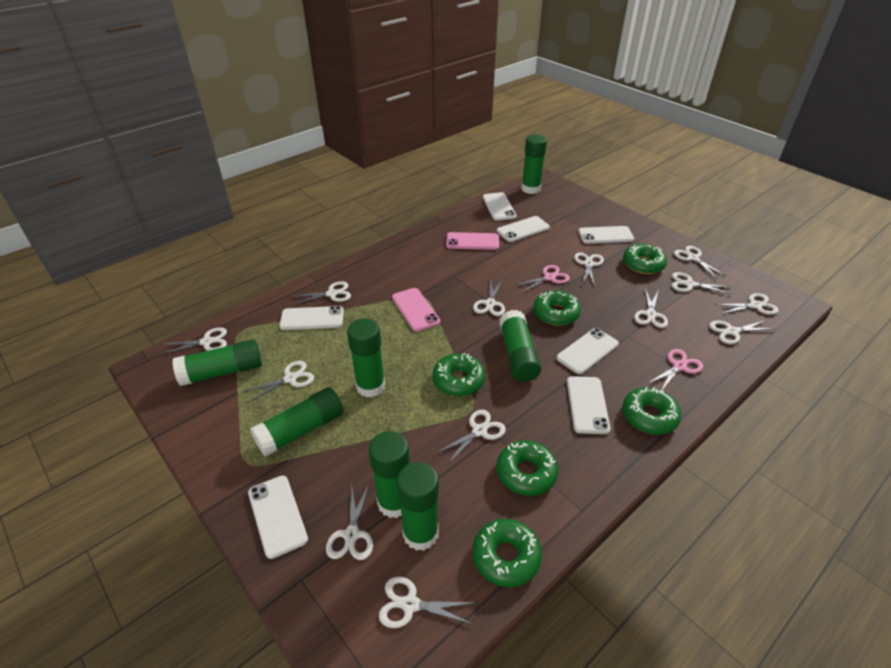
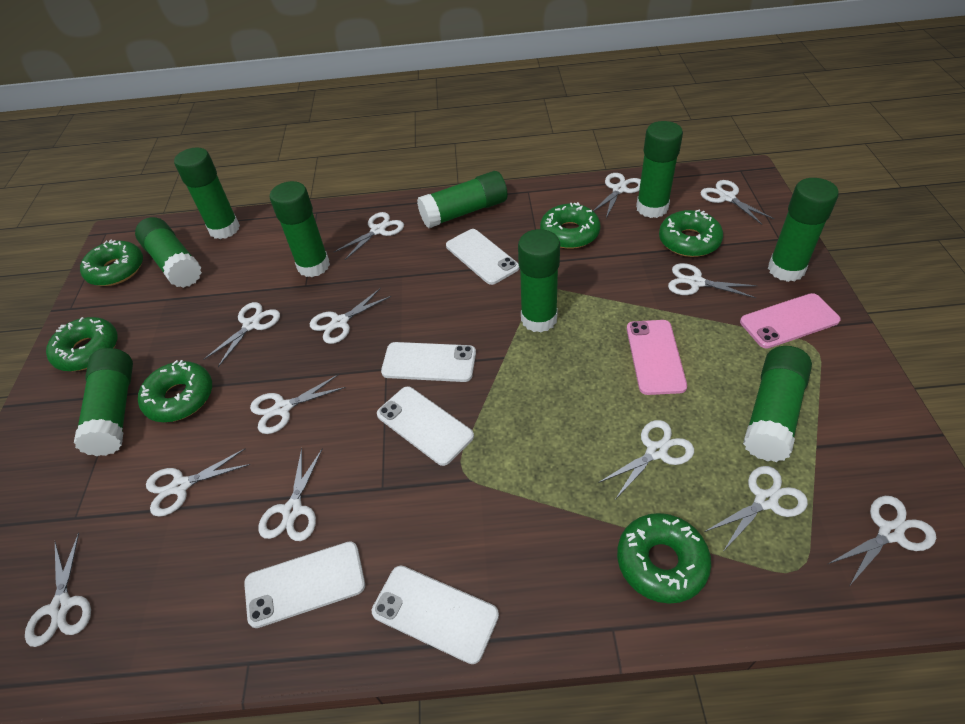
green glue stick: [172,339,262,386] [250,387,344,457] [347,318,385,398] [369,431,410,518] [397,462,439,551] [499,310,541,382] [521,134,547,194] = 7 -> [74,348,133,456] [135,217,202,288] [174,148,240,239] [270,181,330,277] [417,171,507,228] [518,229,560,333] [636,121,683,218] [743,346,812,462] [768,178,839,282] = 9
pink scissors: [516,265,570,293] [647,349,703,390] = 2 -> none = 0
white phone: [248,476,308,559] [279,306,344,330] [483,192,517,221] [497,216,550,242] [556,328,619,374] [567,376,611,434] [578,226,634,244] = 7 -> [244,541,365,628] [372,566,499,664] [377,387,474,466] [381,342,476,382] [446,229,519,285] = 5

